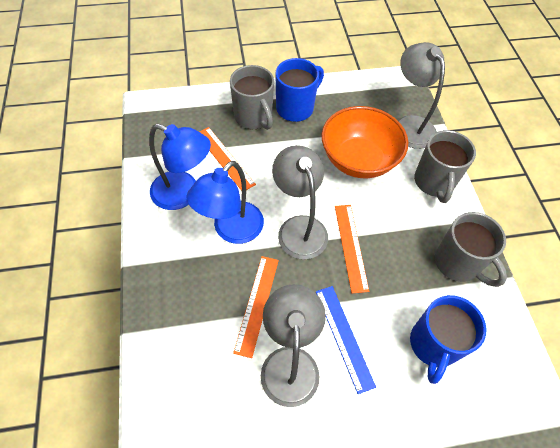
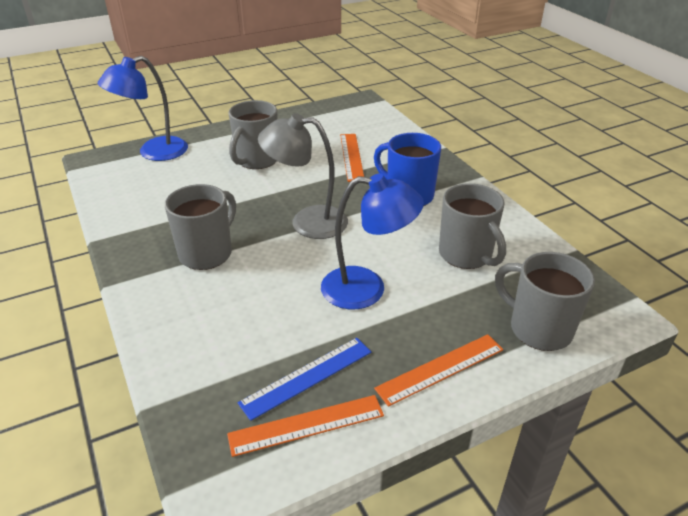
blue mug: [275,58,324,122] [410,295,487,384] = 2 -> [374,133,441,206] = 1
grey lamp: [261,284,326,407] [272,145,328,259] [398,42,445,149] = 3 -> [258,113,348,239] = 1
grey mug: [230,65,274,130] [414,130,476,203] [435,212,507,287] = 3 -> [165,184,236,270] [229,100,278,169] [439,183,506,269] [495,252,595,351] = 4
orange bowl: [321,106,408,178] = 1 -> none = 0

